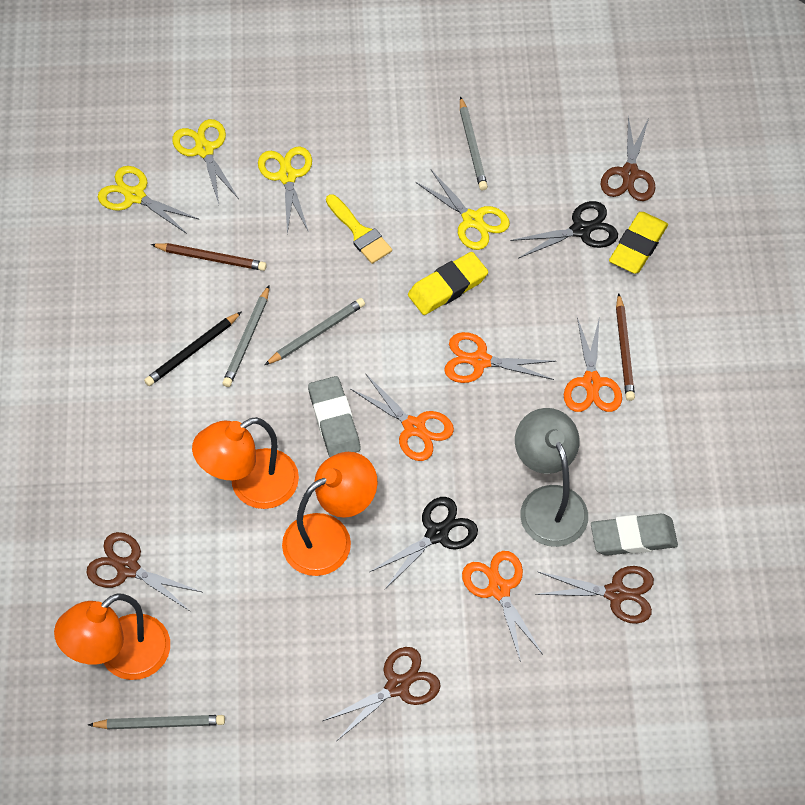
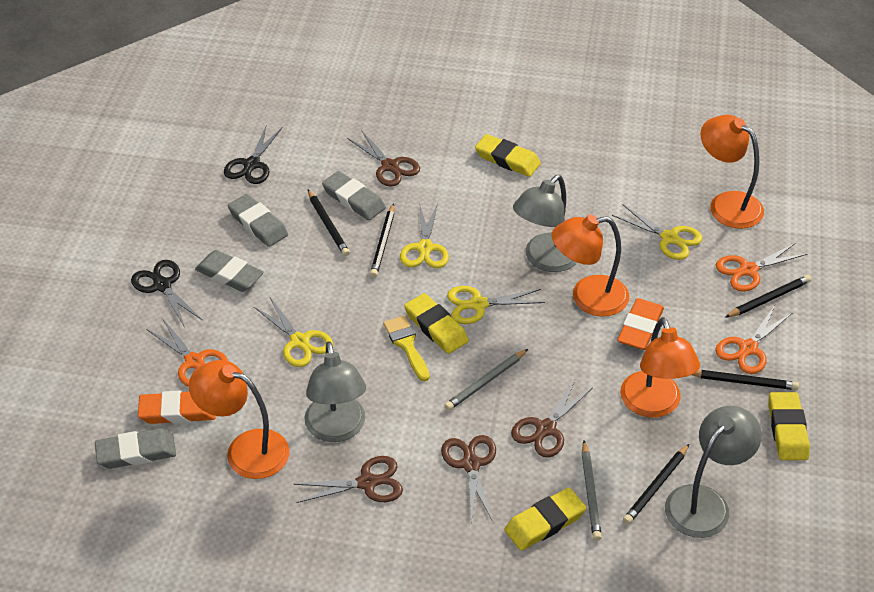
black pencil: [144,311,242,386] = 1 -> [308,190,350,256] [370,203,394,277] [623,444,689,524] [692,370,799,390] [725,275,811,318] = 5
brown pencil: [150,243,267,271] [616,293,635,401] = 2 -> none = 0
grey eraser: [308,376,360,457] [591,514,678,556] = 2 -> [95,428,176,469] [195,250,264,292] [228,194,288,247] [322,171,386,220] = 4
grey lamp: [515,408,588,547] = 1 -> [305,341,366,442] [513,175,577,272] [665,406,762,538] = 3
grey pencil: [88,715,225,729] [222,286,269,387] [265,298,365,365] [460,96,488,190] = 4 -> [444,349,528,411] [582,440,602,541] = 2
orange eraser: none = 0 -> [138,391,215,424] [617,298,664,350] = 2
orange lamp: [54,593,170,680] [192,417,299,509] [282,452,377,576] = 3 -> [189,360,290,479] [552,215,629,317] [620,317,700,418] [701,115,764,229] = 4
orange scissors: [351,374,454,461] [444,332,556,383] [462,551,543,662] [564,317,622,412] = 4 -> [146,318,228,387] [715,305,792,374] [716,243,807,292] = 3
yellow eraser: [408,252,488,315] [609,212,668,274] = 2 -> [404,293,469,354] [475,134,541,177] [504,488,586,551] [769,392,810,460] = 4

